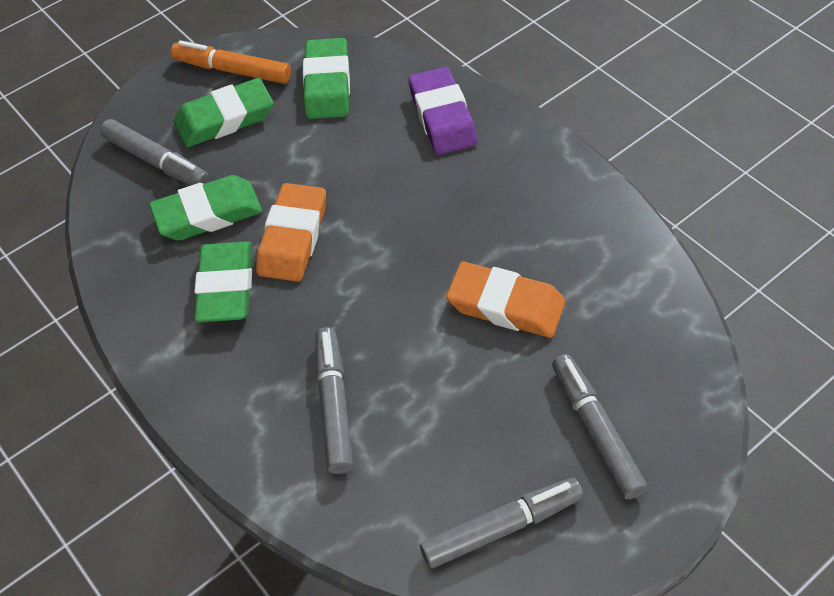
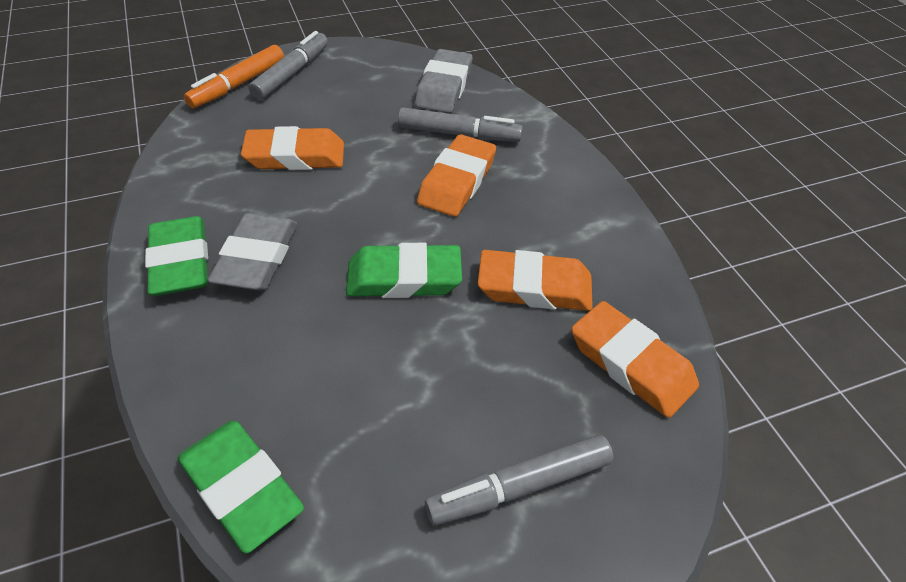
green eraser: [149,175,262,241] [174,78,273,147] [194,241,252,322] [303,38,350,119] = 4 -> [145,216,208,296] [177,421,304,553] [346,243,462,298] = 3
grey eraser: none = 0 -> [207,213,297,291] [415,49,472,113] = 2
grey marker: [100,119,210,185] [315,327,353,474] [420,478,583,569] [552,354,647,500] = 4 -> [249,31,328,100] [398,108,523,142] [425,435,613,526] = 3
orange eraser: [256,183,326,282] [446,262,565,338] = 2 -> [241,126,344,170] [417,134,496,217] [478,250,593,311] [571,301,699,418] = 4
purple eraser: [409,67,477,155] = 1 -> none = 0

